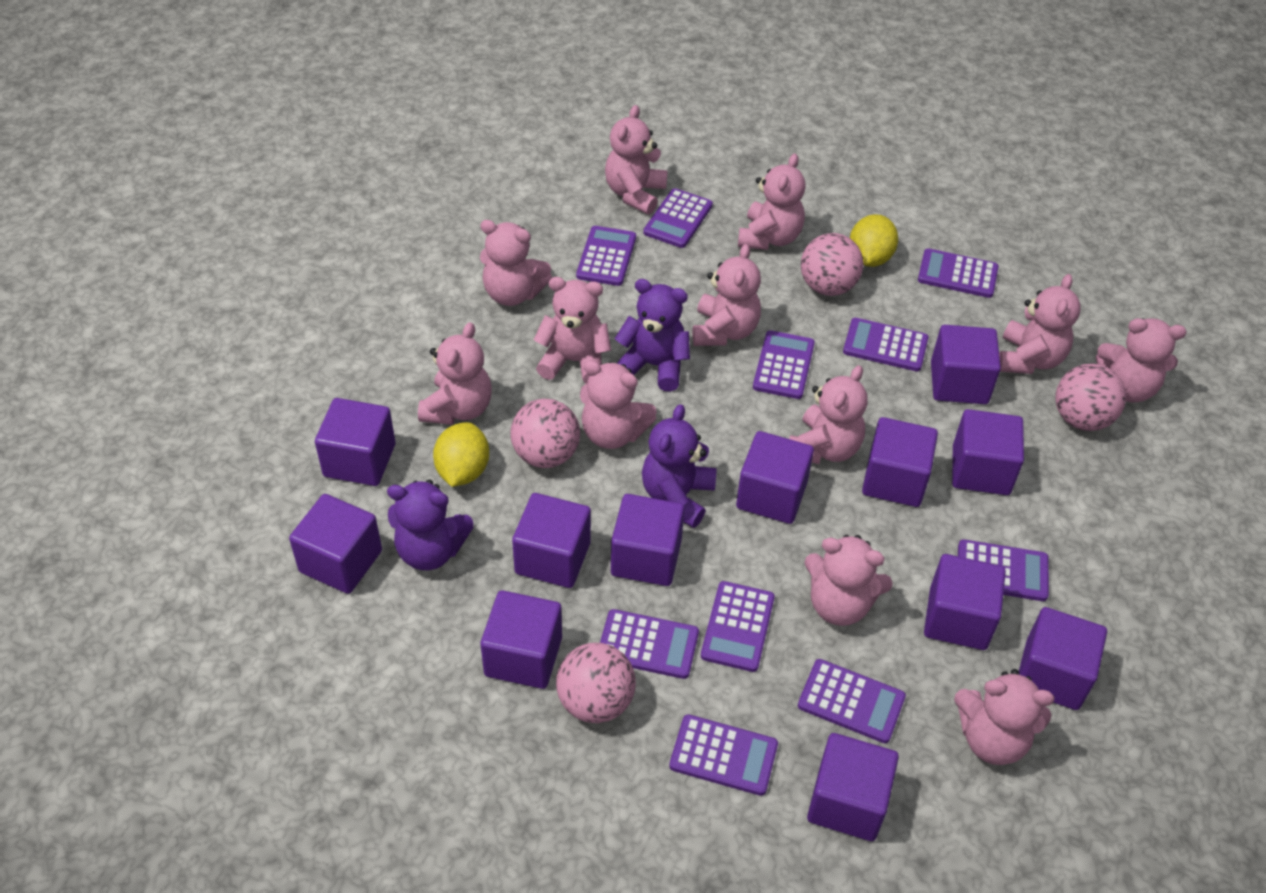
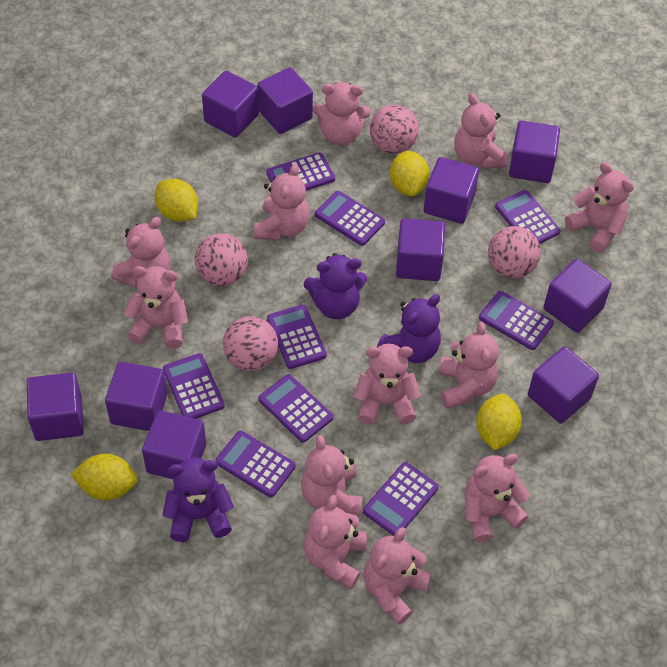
purple calculator: [576,226,636,286] [600,609,699,679] [643,188,713,248] [669,714,778,796] [701,581,775,672] [753,330,815,399] [798,659,906,743] [843,318,929,371] [918,248,999,298] [958,539,1049,601] = 10 -> [163,353,225,419] [215,430,296,497] [258,374,333,443] [266,152,335,191] [267,304,327,369] [315,191,385,246] [363,462,439,536] [479,291,554,350] [495,190,560,244] = 9
purple cube: [289,494,382,594] [315,398,395,486] [481,590,562,689] [512,493,591,588] [611,494,685,586] [736,431,814,524] [807,733,899,841] [862,417,938,507] [924,554,1006,650] [931,325,1001,404] [952,409,1024,495] [1019,607,1107,710] = 12 -> [27,373,84,441] [105,362,167,431] [142,410,206,479] [202,71,259,138] [257,67,313,134] [396,218,445,281] [424,157,479,224] [509,121,560,183] [528,346,599,424] [543,259,612,333] = 10
yellow lemon: [433,422,489,487] [850,214,898,267] = 2 -> [71,454,138,500] [155,179,198,222] [390,151,429,196] [476,394,522,450] = 4

